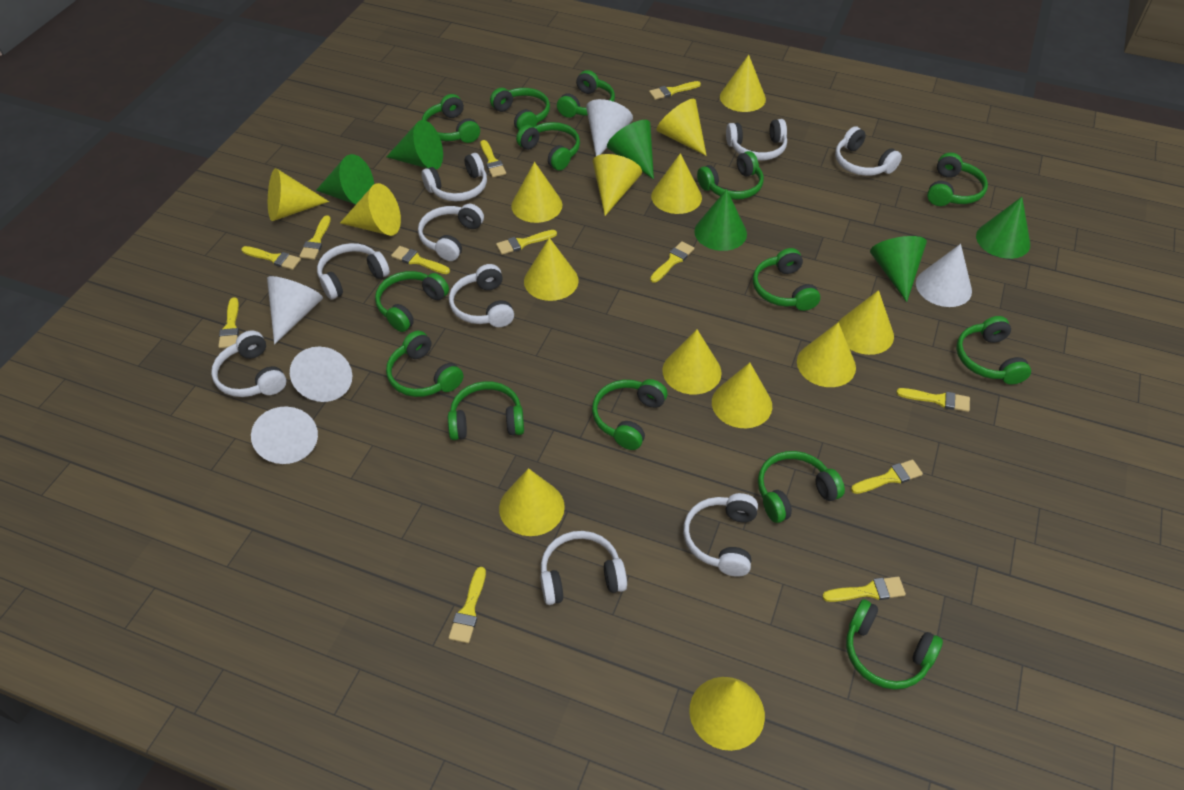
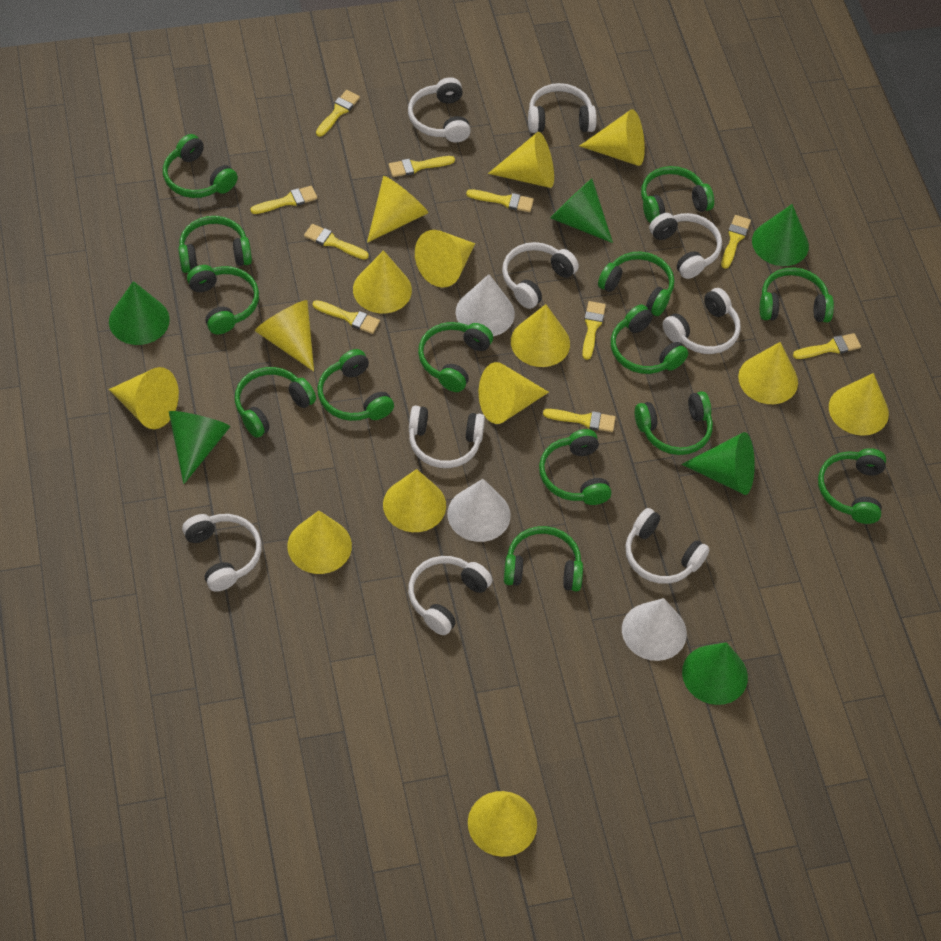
white cone: [251,407,318,464] [267,276,323,344] [290,347,352,402] [586,99,633,156] [916,244,972,307] = 5 -> [447,479,511,542] [456,274,515,336] [622,598,687,661] = 3
yellow brush: [218,297,239,348] [242,246,301,270] [299,215,331,259] [391,246,450,274] [449,567,486,643] [480,140,506,177] [496,230,557,255] [649,81,701,100] [650,241,694,283] [822,577,906,602] [851,460,923,494] [896,388,970,412] = 12 -> [250,186,317,214] [304,224,369,260] [312,300,380,334] [316,90,360,137] [389,156,455,177] [466,189,534,212] [543,409,616,432] [582,301,606,360] [721,215,751,269] [793,333,861,359] = 10

